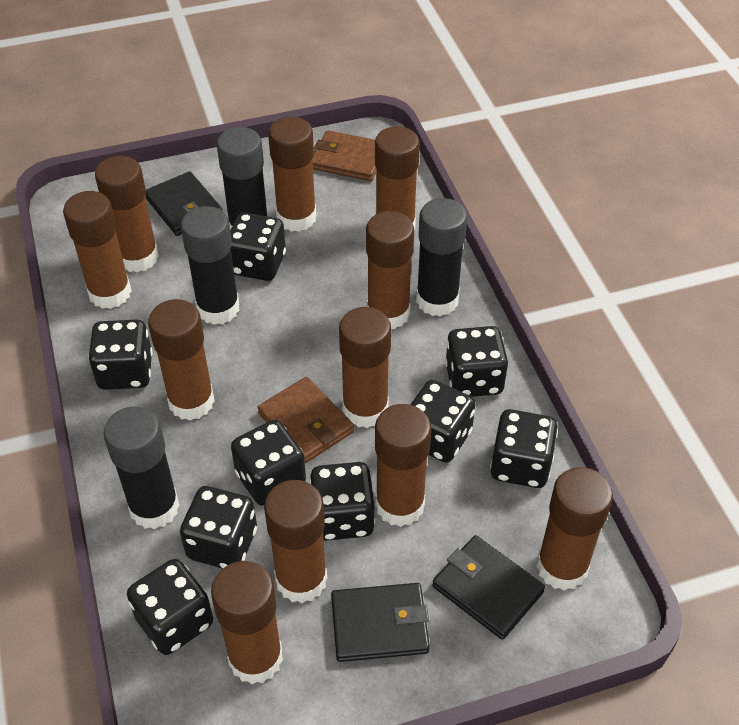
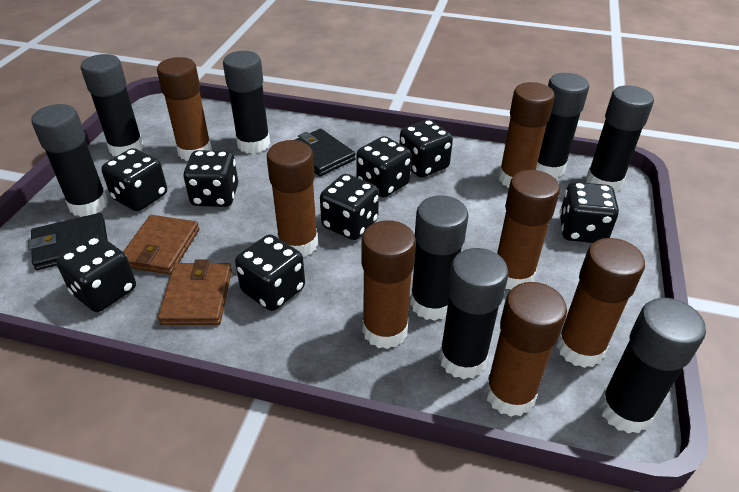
black dice: [88,320,153,390] [127,559,213,655] [180,486,257,569] [230,212,286,281] [231,420,306,506] [310,462,375,541] [410,380,476,463] [445,326,508,397] [490,409,558,488] = 9 -> [56,236,136,312] [101,148,167,211] [183,150,238,207] [235,234,305,311] [320,174,379,240] [356,136,412,198] [399,119,453,178] [559,182,619,243] = 8
black glue stick: [104,406,180,529] [181,206,240,325] [217,127,268,230] [416,198,467,317] = 4 -> [31,104,108,217] [81,54,144,156] [223,51,270,154] [410,195,469,321] [439,248,509,379] [536,73,589,178] [586,85,654,192] [599,298,706,434] = 8
black wallet: [145,171,222,236] [331,583,430,662] [433,535,545,640] = 3 -> [28,213,108,270] [295,129,356,176] = 2
brown glue stick: [63,191,132,309] [95,156,159,273] [148,299,215,421] [211,561,283,684] [264,480,327,603] [268,117,316,232] [339,307,391,428] [366,211,414,329] [375,126,420,230] [375,404,431,527] [536,467,613,591] = 11 -> [157,57,212,161] [267,140,318,257] [362,220,416,349] [485,282,567,417] [497,170,560,290] [498,82,555,188] [557,238,645,368] = 7

